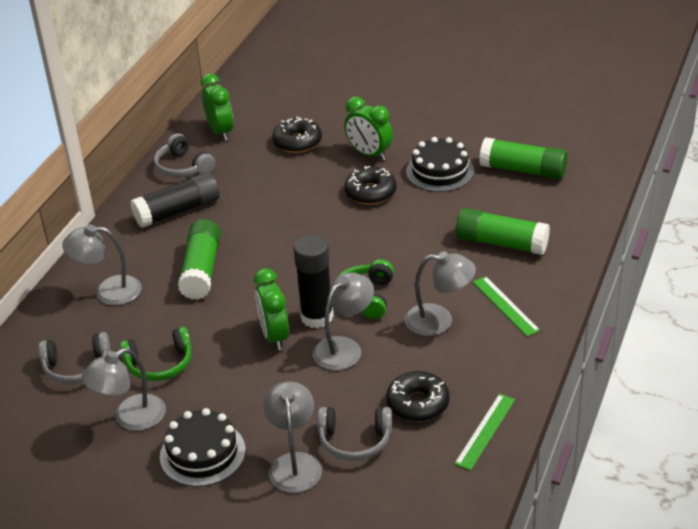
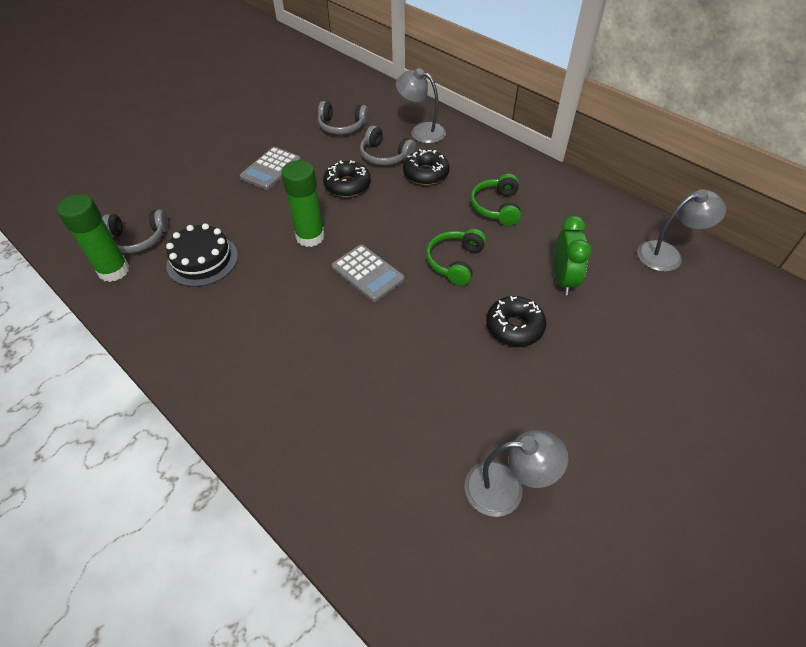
black cake: [160,408,246,487] [406,137,474,192] = 2 -> [166,223,238,287] = 1
black glue stick: [131,172,220,228] [294,235,334,328] = 2 -> none = 0
green clock: [201,73,233,141] [254,268,289,351] [344,97,393,160] = 3 -> [554,216,592,295] = 1
green glue stick: [178,219,221,300] [455,208,550,255] [479,137,568,179] = 3 -> [57,194,130,282] [281,160,325,247] = 2
green ruler: [454,394,515,471] [473,276,541,337] = 2 -> none = 0
grey calculator: none = 0 -> [240,147,301,190] [332,245,404,302] = 2
grey lamp: [62,225,142,305] [81,348,166,431] [264,381,322,493] [313,272,374,370] [405,251,476,336] = 5 -> [396,68,446,144] [464,430,568,517] [637,189,726,272] = 3

